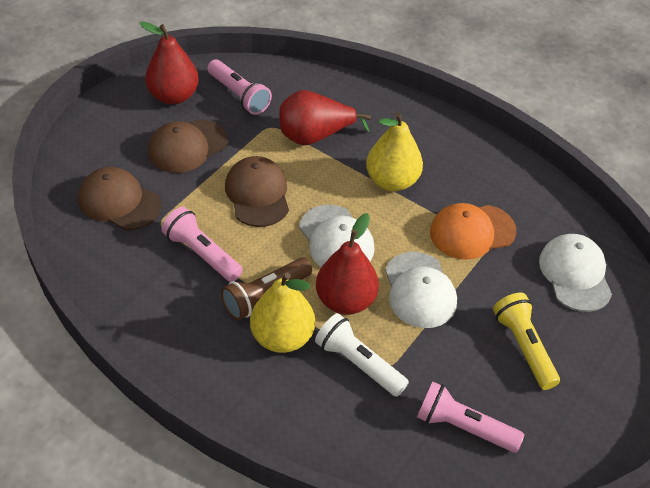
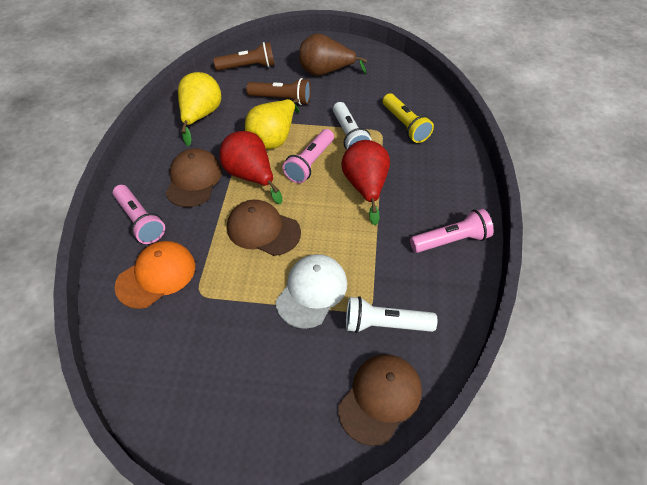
brown flashlight: [221,258,312,320] = 1 -> [213,42,275,71] [246,78,311,105] = 2
brown pear: none = 0 -> [299,33,367,76] = 1
red pear: [140,22,199,104] [279,90,371,145] [316,213,379,315] = 3 -> [219,131,282,204] [341,140,390,225] = 2
white cap: [299,205,375,267] [385,252,457,328] [539,234,612,312] = 3 -> [276,254,347,329] = 1
white flashlight: [315,313,409,397] = 1 -> [333,102,372,150] [346,296,437,333] = 2

